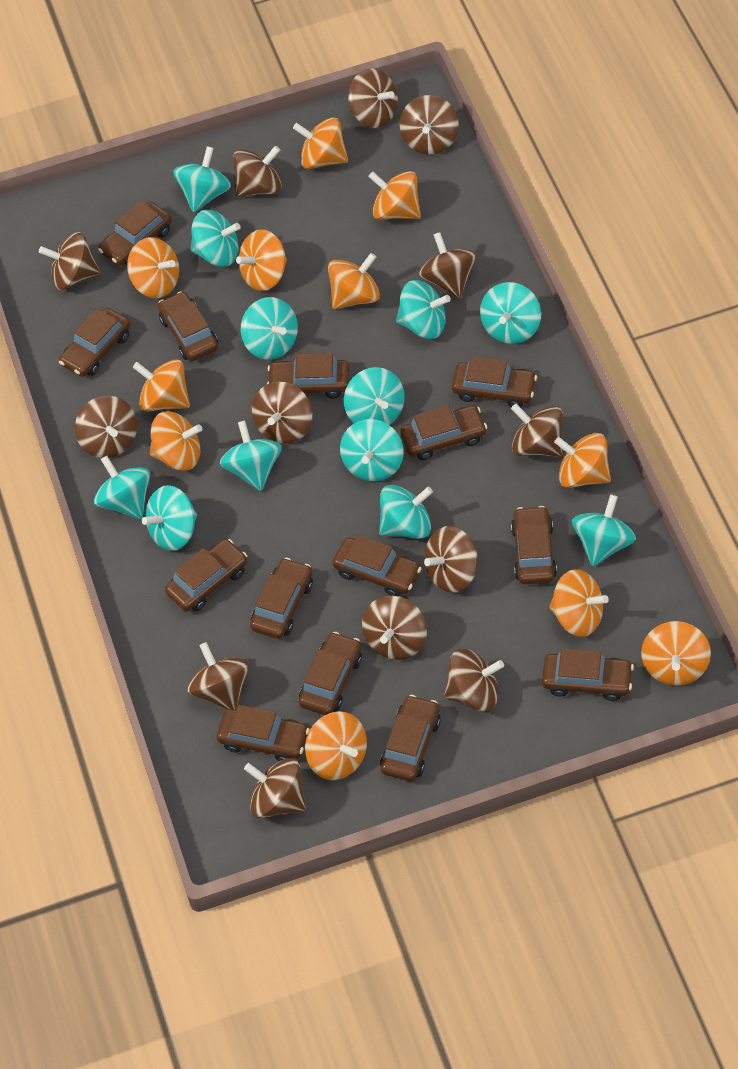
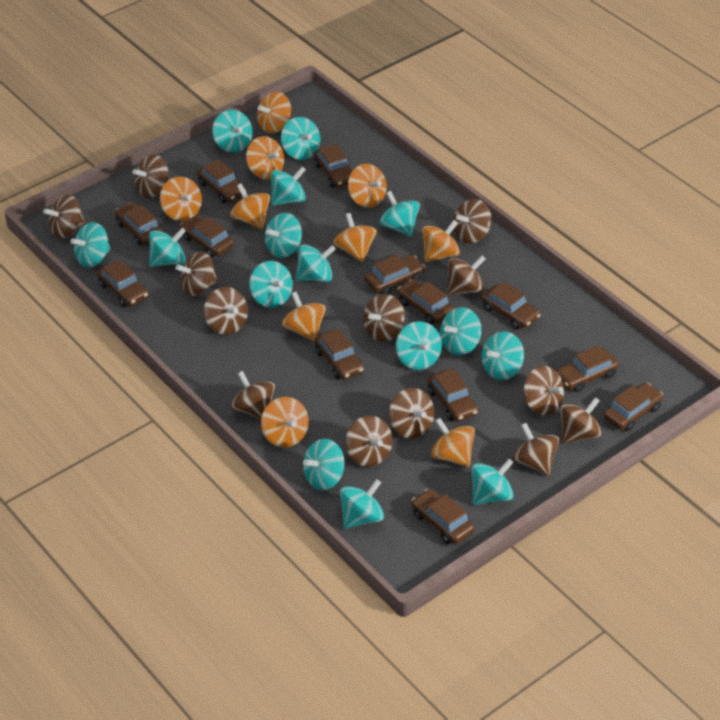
brown car: [59,308,131,377] [98,201,172,266] [158,291,218,361] [165,539,247,611] [217,705,309,761] [250,558,313,639] [267,353,350,399] [299,632,362,715] [333,535,422,596] [380,695,441,781] [400,405,487,460] [452,356,537,407] [511,506,557,584] [542,648,634,701] = 14 -> [97,259,149,307] [115,202,163,246] [180,215,234,258] [197,159,246,203] [314,144,353,187] [314,329,364,380] [365,254,425,294] [398,279,455,325] [412,489,475,544] [428,369,478,422] [481,281,541,329] [556,345,619,392] [603,383,663,431] = 13
orange spinning top: [127,237,179,298] [133,359,190,412] [150,411,202,471] [236,229,287,291] [293,117,348,169] [305,711,367,780] [328,253,380,309] [368,171,421,220] [549,569,609,637] [554,433,611,488] [641,621,711,686] = 11 -> [160,177,202,221] [230,184,270,229] [246,136,284,180] [257,92,291,133] [261,397,309,447] [282,292,326,342] [333,213,377,262] [348,164,387,208] [422,220,460,262] [431,418,475,467] = 10
turquoise spinning top: [94,456,151,519] [142,485,197,551] [173,146,231,213] [191,210,241,267] [220,420,282,491] [241,297,298,360] [340,419,404,481] [344,367,405,425] [379,485,433,539] [396,280,451,339] [480,282,541,344] [572,494,636,566] = 12 -> [71,222,111,268] [149,228,186,267] [212,110,253,153] [249,261,293,308] [265,213,302,258] [271,167,306,206] [281,117,321,160] [295,244,336,282] [303,438,345,490] [340,479,384,529] [379,191,420,237] [396,321,442,370] [440,307,482,355] [472,459,514,505] [482,331,524,380] = 15

